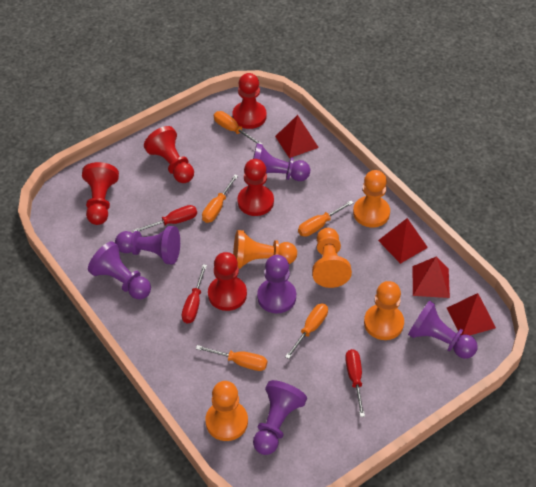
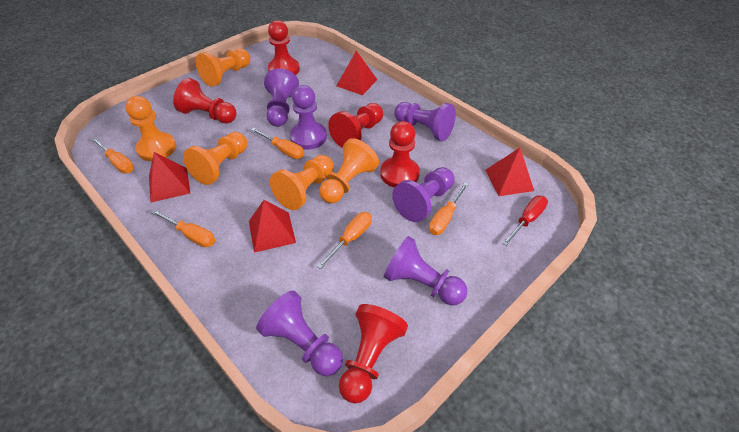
red screwdriver: [133,205,197,232] [182,264,207,323] [345,349,365,417] = 3 -> [502,196,548,246] = 1

